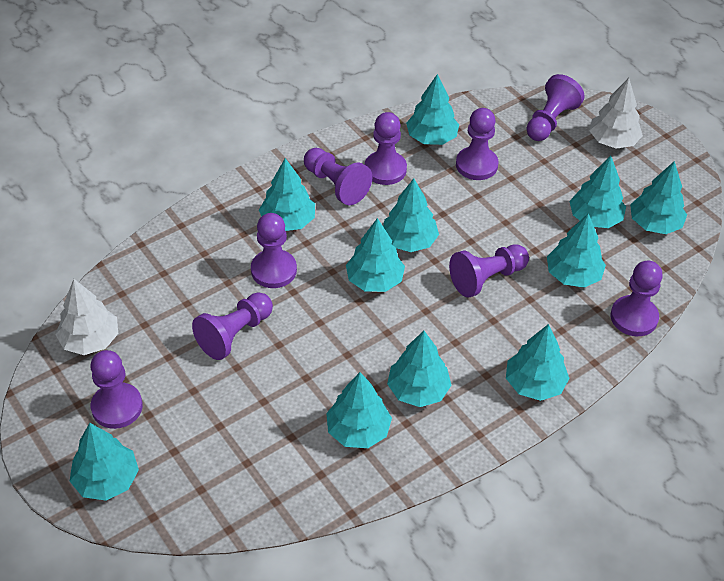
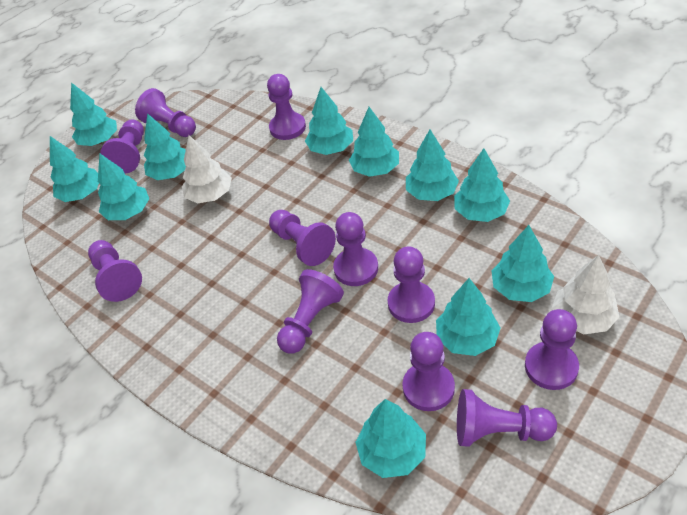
purple pawn: [90,350,143,429] [192,292,273,360] [251,213,297,288] [304,148,372,205] [365,112,407,185] [449,245,529,298] [456,108,498,180] [527,74,585,141] [610,260,663,336] = 9 -> [88,240,142,302] [100,119,144,173] [135,88,196,137] [267,74,306,140] [269,210,336,266] [277,269,344,354] [333,212,378,286] [387,246,435,323] [402,332,455,411] [457,389,557,447] [525,309,579,390] = 11

